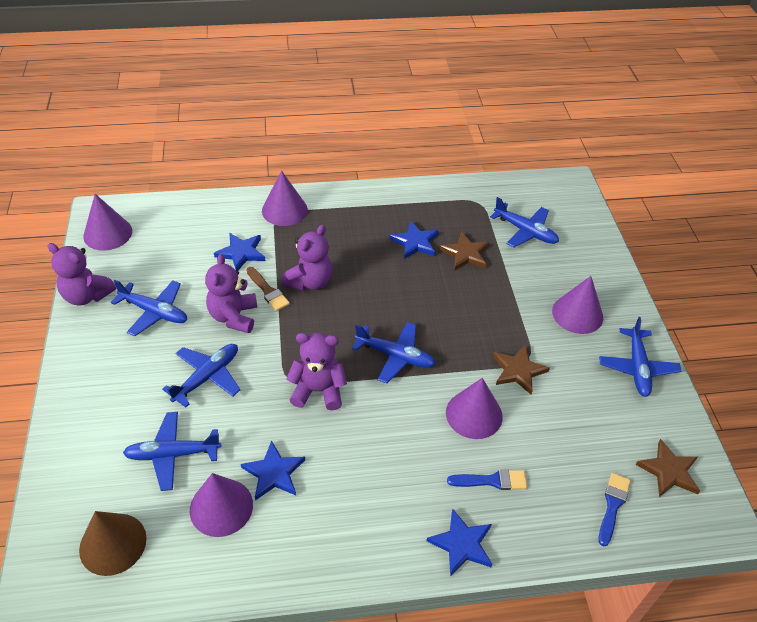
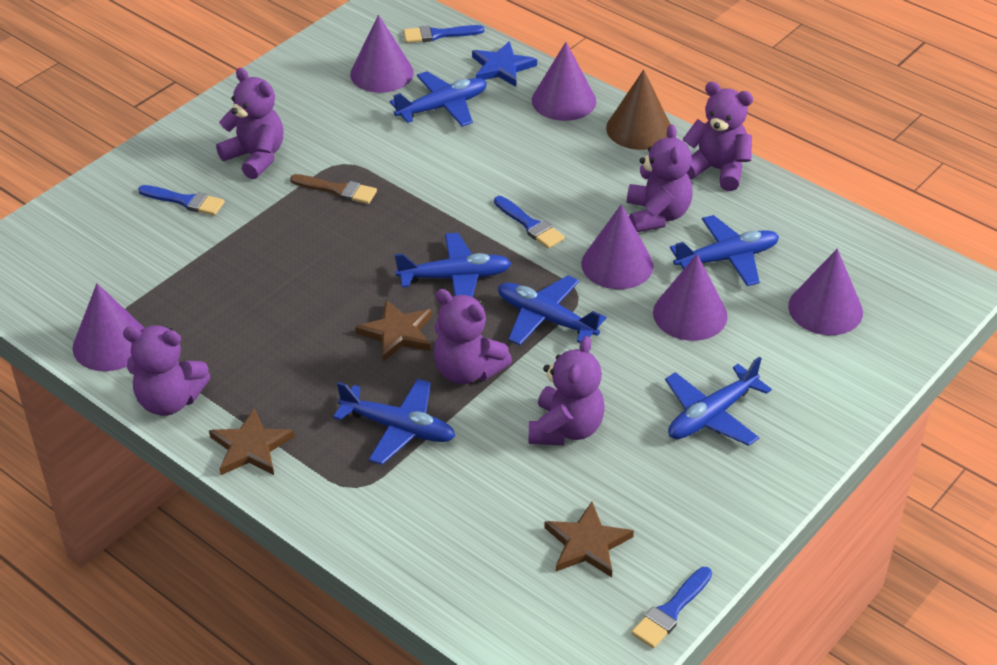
blue brush: [447,469,527,490] [598,473,631,546] = 2 -> [138,185,225,215] [403,25,484,43] [494,196,565,249] [631,567,712,648] = 4
blue star: [214,233,266,271] [241,440,305,501] [389,221,439,259] [427,509,492,577] = 4 -> [472,41,537,87] = 1
purple cone: [83,194,132,251] [190,473,253,537] [262,171,308,226] [446,378,503,439] [552,276,603,334] = 5 -> [73,283,144,371] [350,15,414,93] [532,42,596,121] [581,204,653,289] [653,254,728,341] [788,249,863,335] = 6
purple teddy bear: [48,243,116,305] [205,254,257,333] [282,225,333,291] [286,333,347,411] = 4 -> [123,325,211,416] [216,68,283,179] [433,289,512,384] [528,336,605,445] [627,124,693,232] [683,82,753,191] = 6

